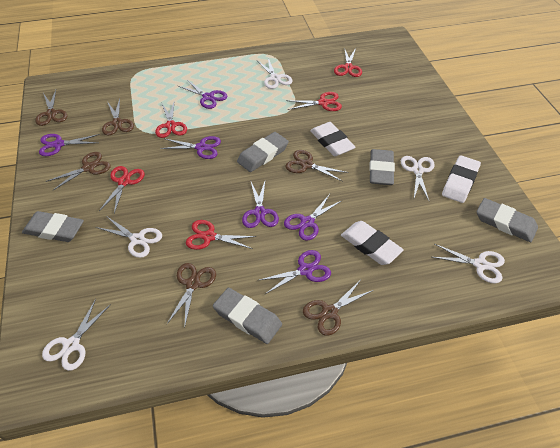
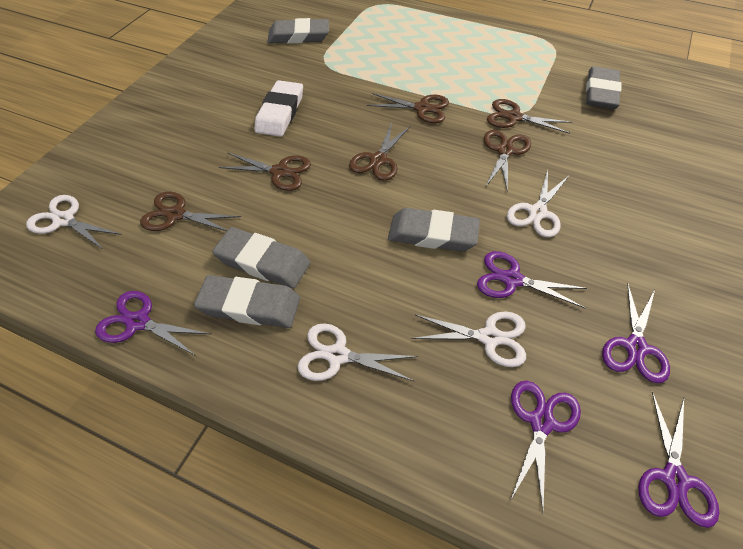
purple scissors: [39,134,100,156] [160,136,221,159] [178,79,228,109] [242,180,279,228] [257,250,331,294] [284,194,341,241] = 6 -> [95,291,211,356] [477,251,588,308] [510,381,581,511] [602,283,670,383] [638,392,720,528] = 5
red scissors: [99,166,145,214] [155,100,187,138] [186,220,256,250] [286,92,342,111] [334,48,362,77] = 5 -> none = 0
white eraser: [310,122,356,156] [341,221,404,265] [442,155,481,203] = 3 -> [254,80,303,137] = 1
white scissors: [42,299,110,371] [96,216,162,258] [258,58,293,89] [401,156,435,201] [432,244,505,283] = 5 -> [26,195,122,250] [298,323,419,382] [411,311,526,367] [507,170,569,237] = 4

